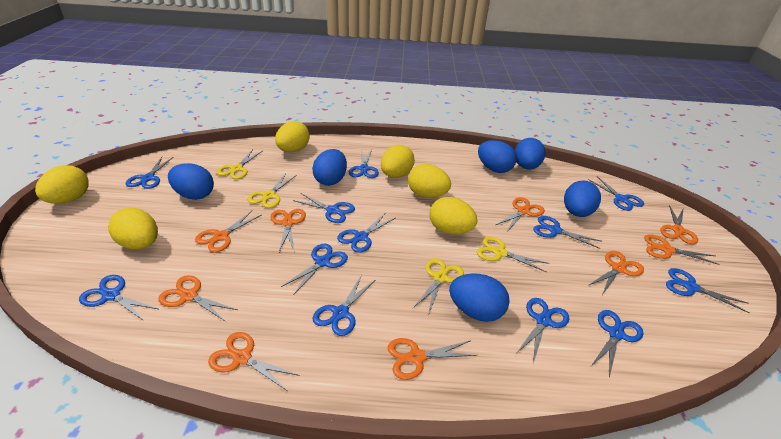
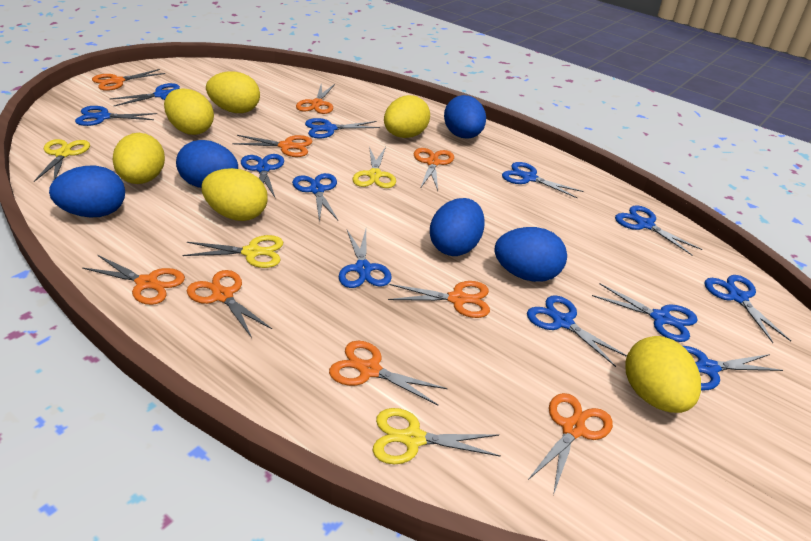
blue egg: [168,163,214,200] [312,149,347,186] [449,274,510,322] [478,140,517,173] [515,138,545,170] [564,180,601,217] = 6 -> [49,166,125,217] [176,140,238,188] [430,198,485,256] [444,95,486,139] [494,227,567,282] = 5

